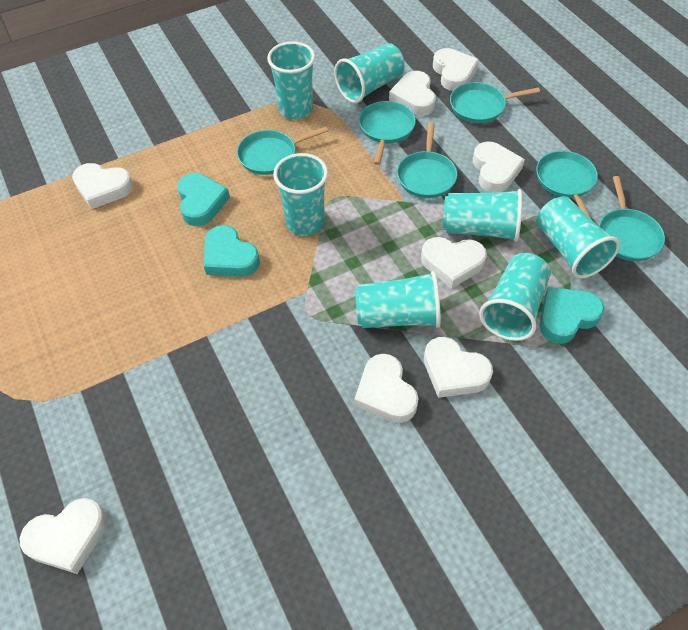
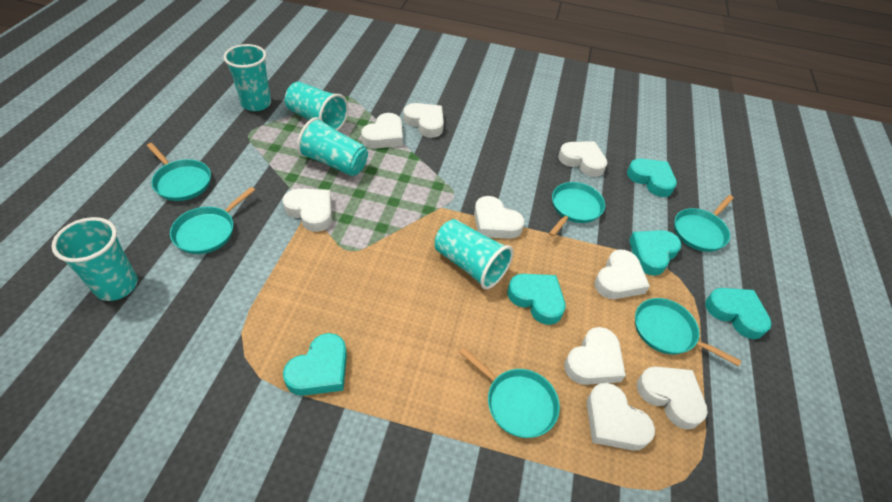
turquoise cup: [267,41,315,119] [273,153,328,236] [334,43,405,103] [355,271,441,328] [443,189,522,242] [479,253,551,341] [536,196,620,278] = 7 -> [51,217,138,301] [223,44,271,111] [285,82,348,131] [297,117,368,176] [435,219,513,289] = 5
turquoise heart: [177,173,230,226] [204,225,260,277] [540,287,604,344] = 3 -> [283,333,347,396] [507,274,566,325] [627,158,677,197] [629,230,682,276] [705,288,772,339] = 5
white heart: [20,498,107,574] [72,163,133,209] [354,354,419,423] [389,71,436,116] [421,237,487,289] [424,337,493,398] [433,48,479,91] [473,142,525,193] = 8 -> [283,189,332,232] [361,113,403,149] [403,103,444,138] [474,196,524,239] [558,141,608,177] [565,327,626,385] [587,383,655,451] [594,249,650,299] [637,366,708,430] = 9

